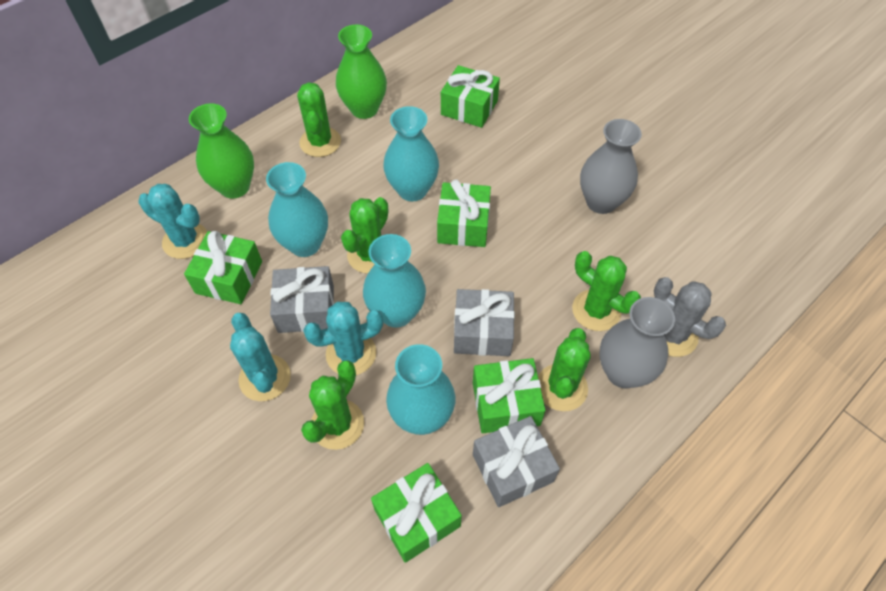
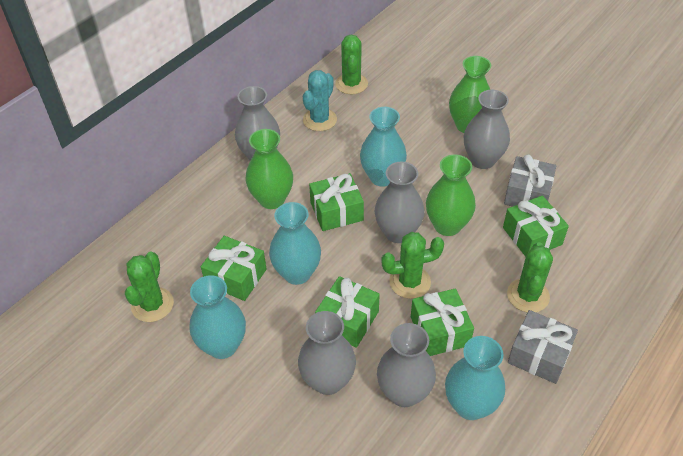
green cactus: [297,82,341,157] [301,360,364,450] [341,197,388,274] [538,328,591,411] [572,251,641,331] = 5 -> [125,251,174,322] [335,35,368,94] [381,232,444,299] [507,242,553,313] = 4
green vase: [189,103,254,199] [336,25,387,119] = 2 -> [246,129,293,209] [426,155,476,236] [449,56,491,133] = 3
grey cactus: [654,277,726,357] = 1 -> none = 0
grey gift: [270,266,334,333] [454,289,515,356] [473,416,560,507] = 3 -> [504,155,556,207] [508,310,578,384] = 2
grey vase: [580,119,642,214] [600,297,675,389] = 2 -> [235,86,280,161] [298,311,356,395] [375,162,425,243] [377,323,436,407] [464,90,510,169] = 5
turquoise cactus: [139,184,207,259] [230,313,291,401] [303,302,383,375] = 3 -> [303,70,337,131] = 1

